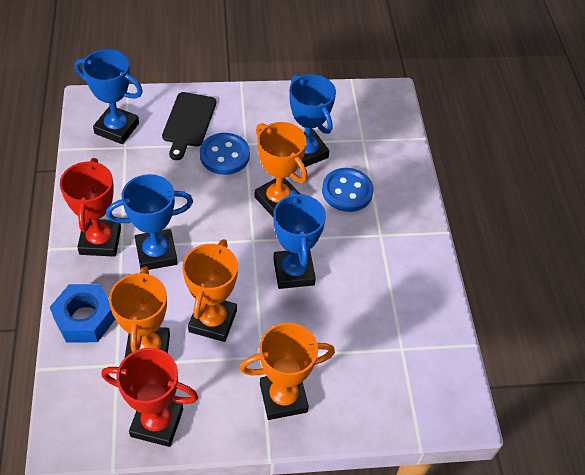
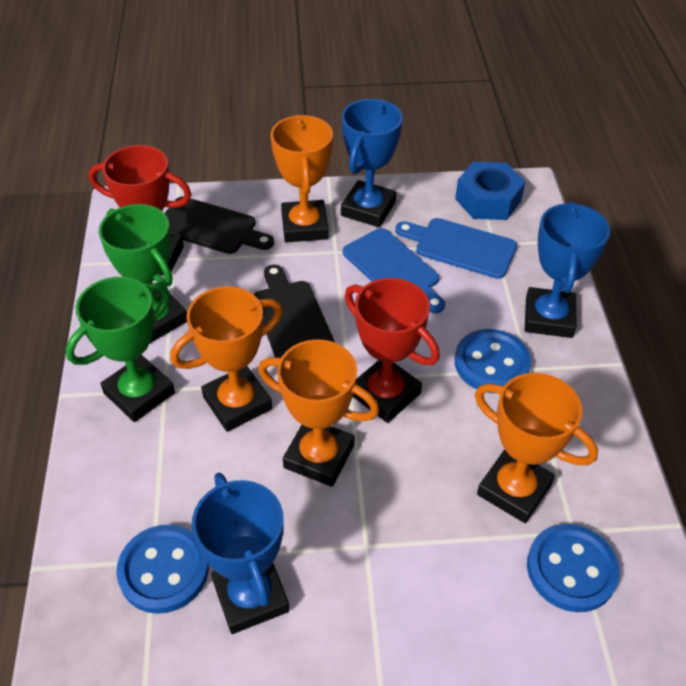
black cutting board: [162,92,216,160] = 1 -> [165,197,274,254] [254,264,335,358] = 2
blue button: [200,133,250,175] [322,168,374,212] = 2 -> [116,524,209,614] [455,329,531,393] [527,524,620,612] = 3
blue cutting board: none = 0 -> [343,228,445,313] [395,218,517,279] = 2
blue trophy: [75,49,143,144] [106,174,193,270] [273,190,326,289] [289,74,336,168] = 4 -> [192,473,290,634] [341,99,403,227] [525,201,610,338] = 3
green trophy: none = 0 -> [66,277,175,422] [99,204,187,343] = 2

